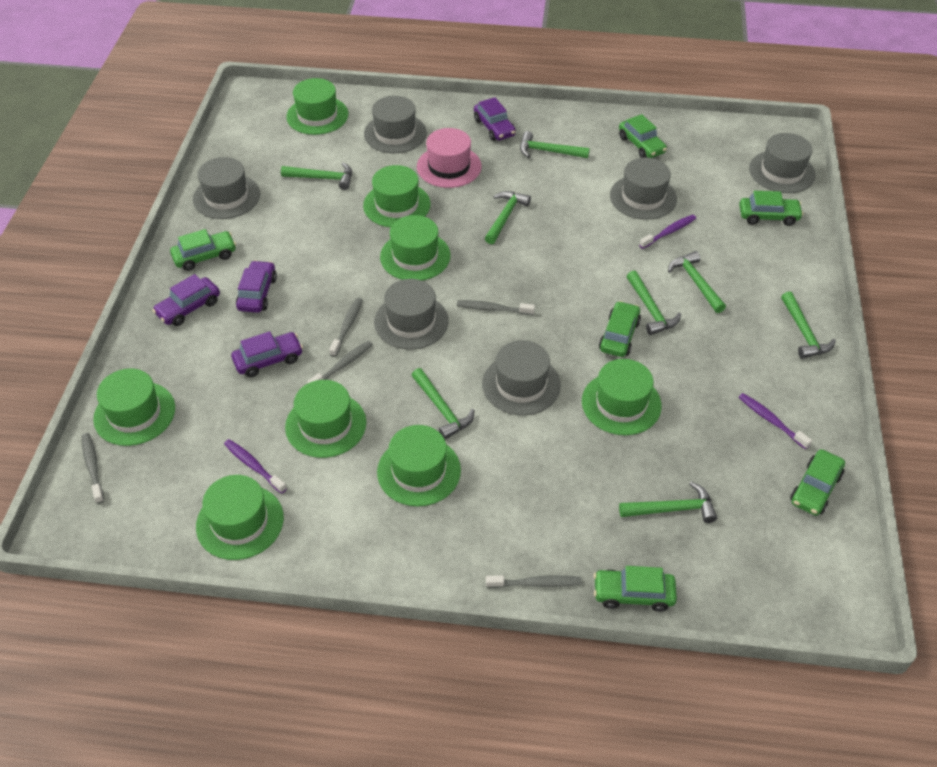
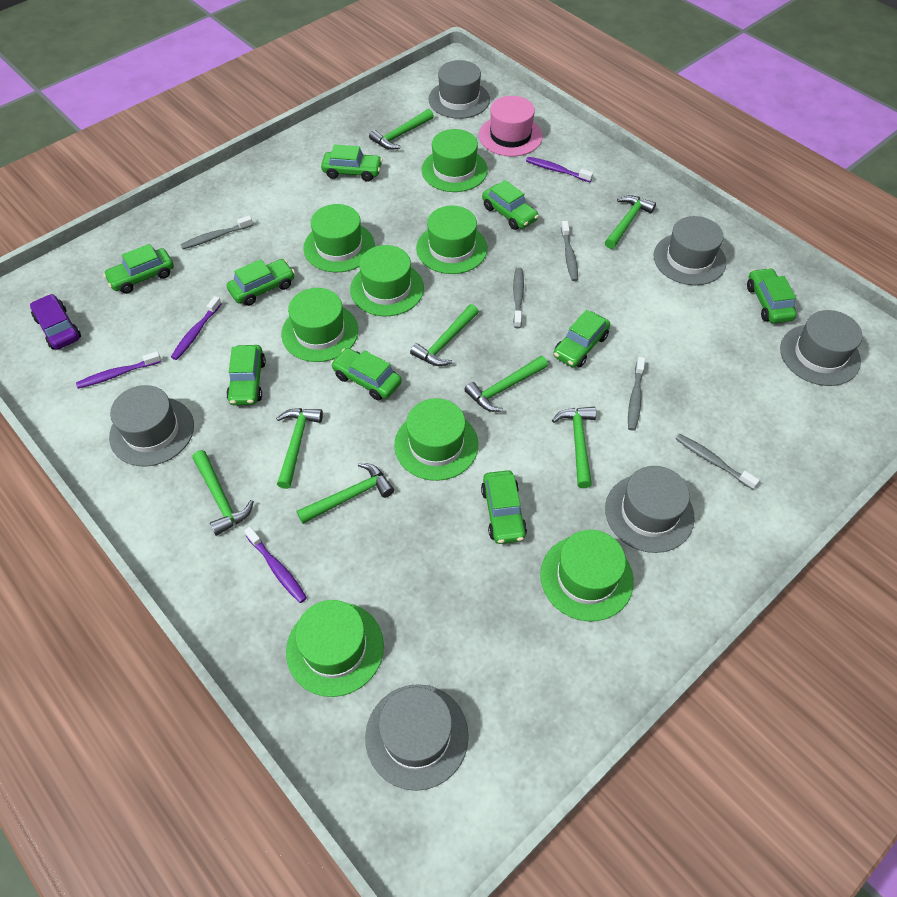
green car: [170,229,236,271] [594,566,677,612] [599,301,641,357] [619,114,667,158] [739,191,804,226] [790,449,845,516] = 6 -> [103,244,174,294] [226,345,266,405] [227,259,295,306] [321,144,383,182] [331,348,402,401] [481,470,527,544] [482,180,539,230] [553,310,610,368] [747,268,797,323] = 9
purple car: [152,274,220,326] [231,331,303,377] [236,260,277,313] [474,97,516,141] = 4 -> [30,294,81,350] = 1
purple toothbrush: [224,439,287,494] [639,215,696,249] [739,393,812,449] = 3 -> [76,351,162,389] [171,296,222,360] [244,527,307,603] [526,157,593,182] = 4

